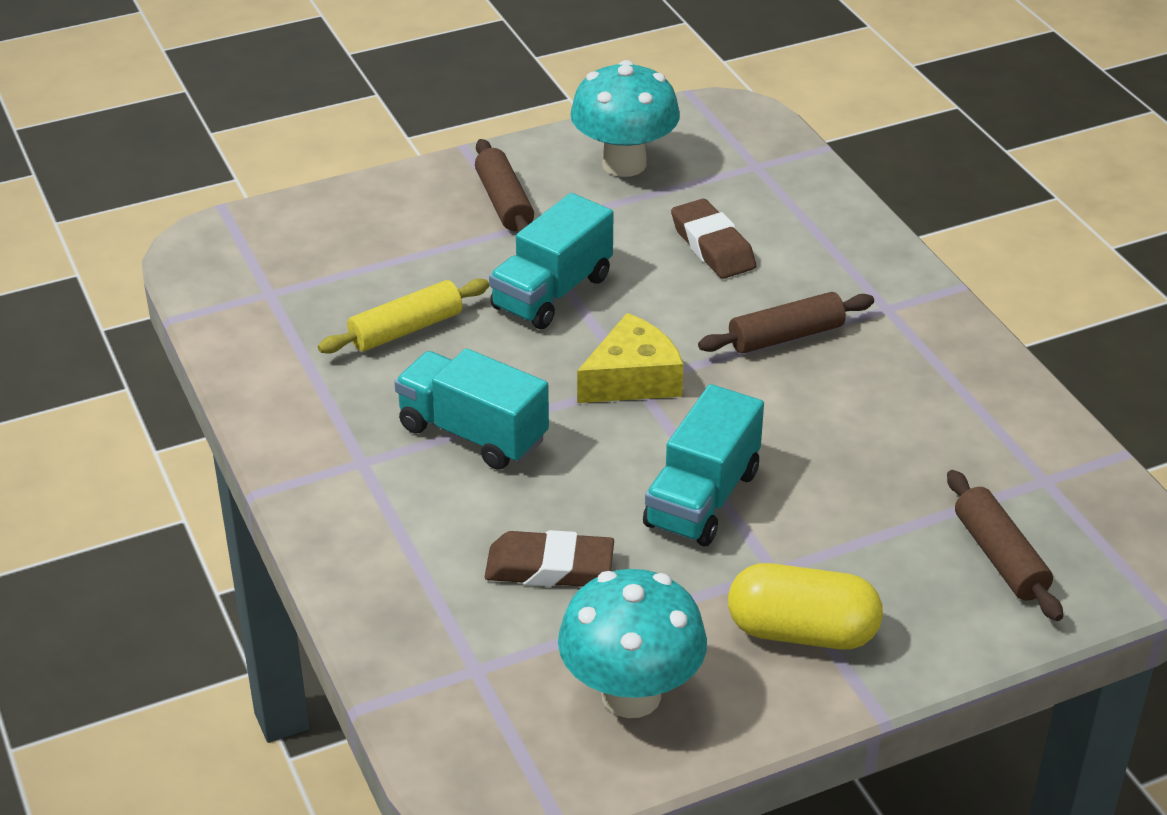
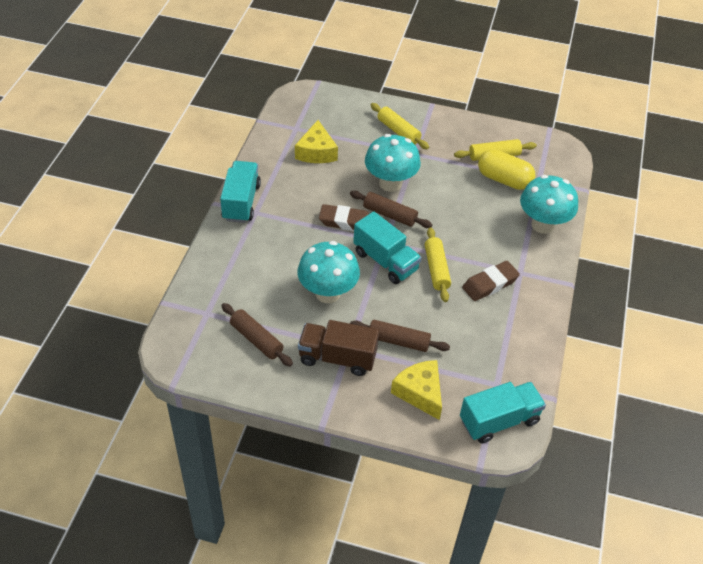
brown truck: none = 0 -> [298,320,379,376] = 1
turquoise mushroom: [558,569,707,718] [570,60,680,177] = 2 -> [297,241,360,303] [365,134,421,192] [520,175,578,234] = 3
yellow cheese: [577,313,683,403] = 1 -> [295,120,338,163] [391,360,442,420] = 2
yellow rolling pin: [318,279,489,354] = 1 -> [371,103,429,149] [425,227,451,302] [454,139,537,161] = 3

